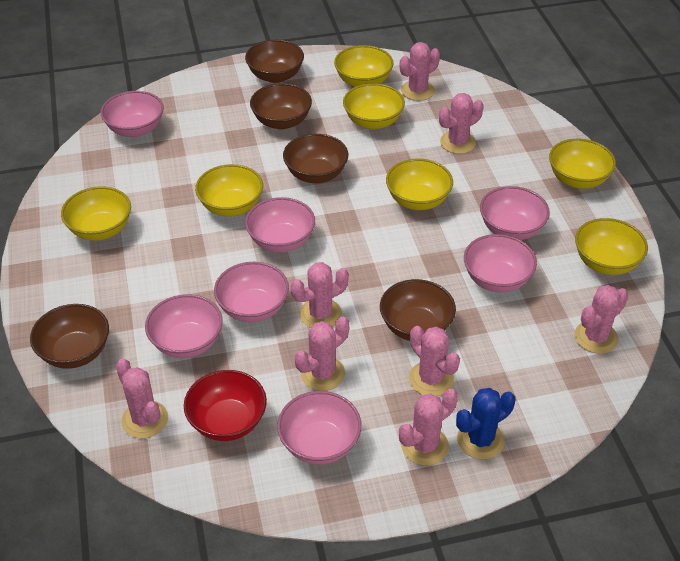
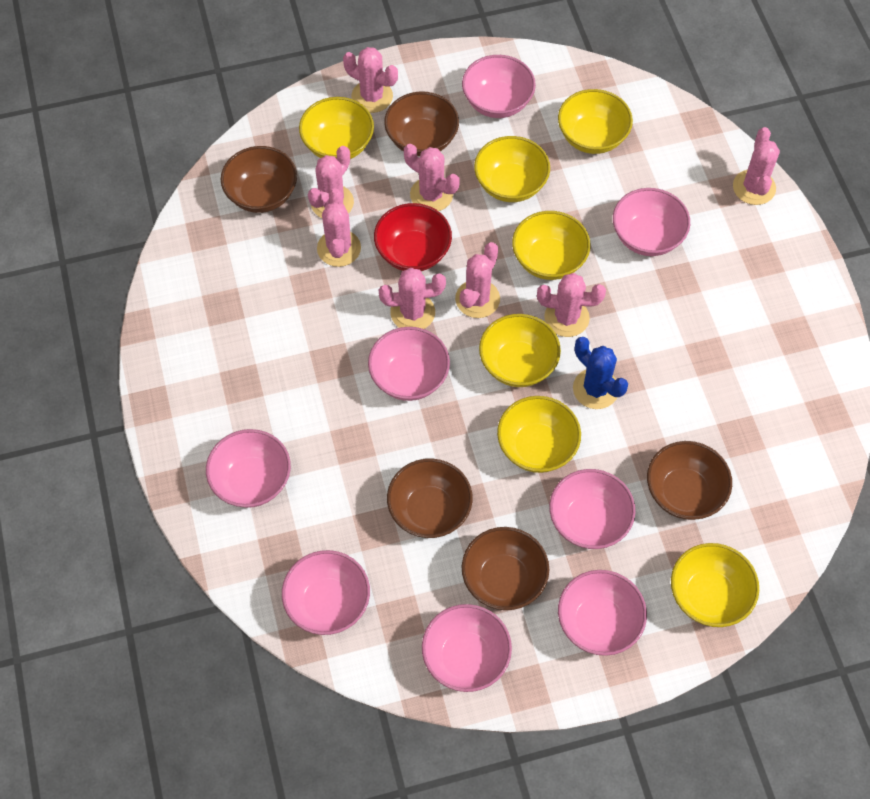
pink bowl: [101,91,164,137] [145,294,223,358] [214,262,289,323] [245,197,315,252] [277,391,362,464] [464,234,537,293] [480,186,550,240] = 7 -> [206,429,291,508] [282,550,370,635] [368,327,450,401] [422,604,512,692] [462,55,536,118] [549,469,636,549] [558,570,647,656] [613,188,690,256] = 8

